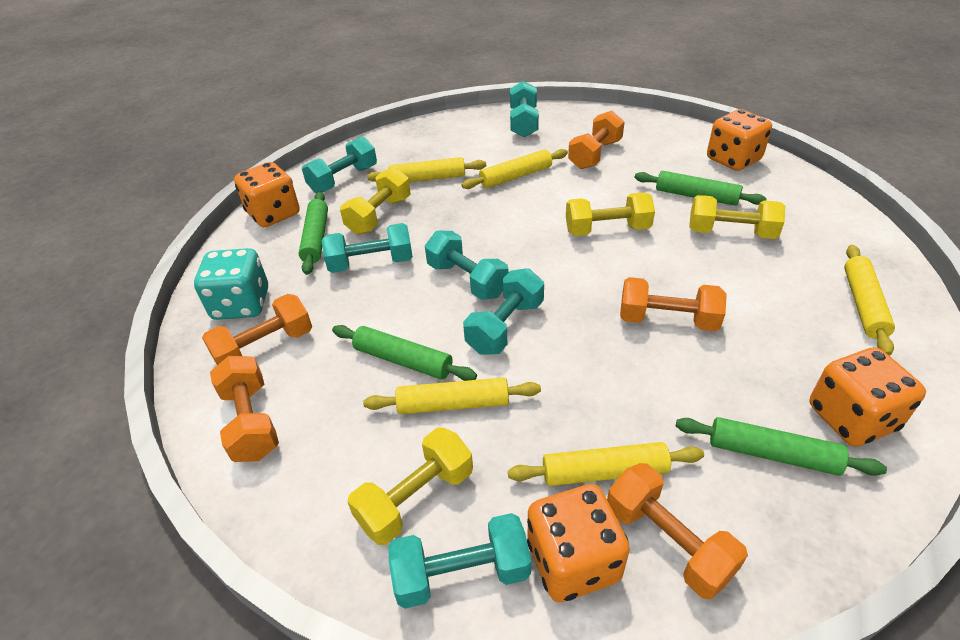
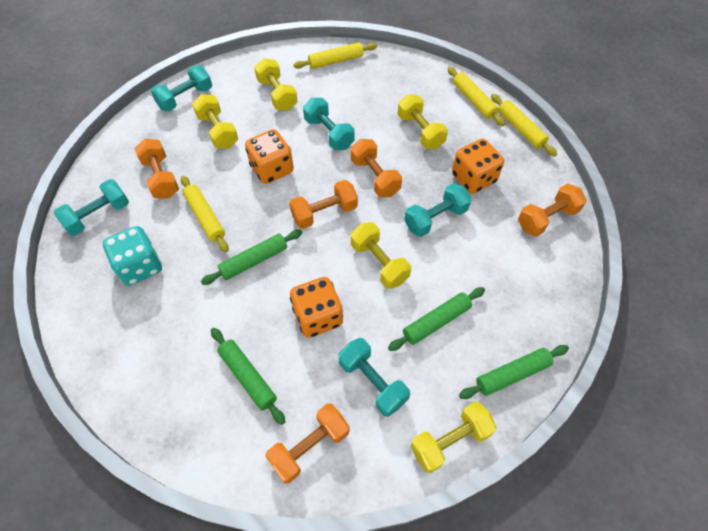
orange dice: [234,162,300,227] [527,484,630,602] [707,109,772,171] [809,347,926,447] = 4 -> [245,129,294,184] [290,277,343,338] [452,138,504,194] = 3
turquoise dumbbell: [302,136,377,193] [321,223,413,273] [388,513,531,609] [425,230,509,300] [463,268,544,355] [510,81,539,137] = 6 -> [54,179,129,236] [151,65,212,112] [303,98,355,150] [338,338,410,417] [404,183,472,237] = 5
yellow dumbbell: [340,167,411,235] [347,427,473,545] [566,192,655,236] [689,195,785,239] = 4 -> [192,94,238,149] [254,58,298,111] [351,222,411,289] [398,94,448,149] [411,401,497,473] = 5
yellow rolling pin: [363,377,541,414] [367,157,486,182] [461,149,568,189] [508,442,704,486] [844,245,895,356] = 5 -> [180,176,228,253] [293,42,377,69] [448,67,505,126] [491,94,557,157] = 4

